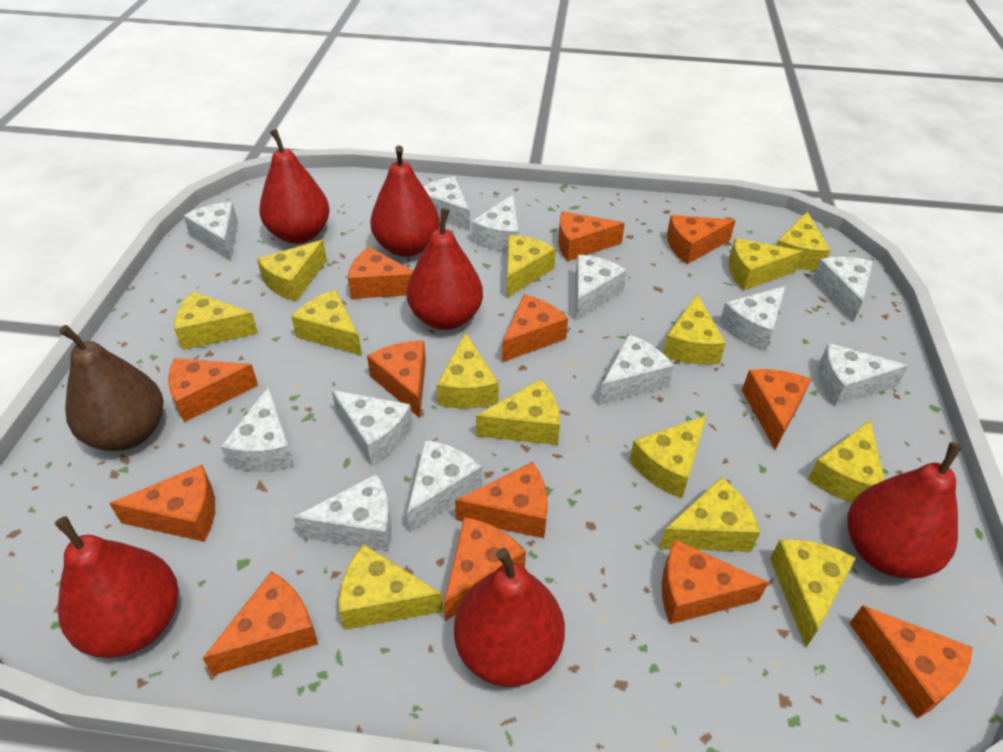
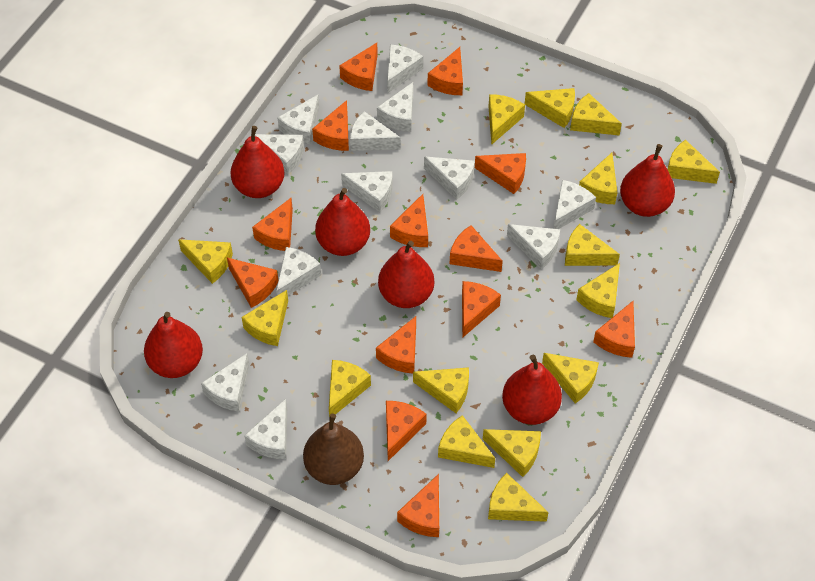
yellow cheese: [174,292,258,350] [257,240,327,301] [291,290,362,356] [339,544,443,630] [437,332,499,409] [476,379,560,445] [507,235,556,297] [629,415,707,498] [659,477,760,552] [663,294,726,364] [729,238,803,290] [770,539,856,647] [776,212,831,271] [808,420,885,503] = 14 -> [178,239,233,284] [242,290,288,346] [329,360,371,418] [413,367,469,413] [438,415,495,468] [483,429,541,477] [488,94,525,145] [488,473,549,522] [525,88,575,128] [542,353,599,403] [565,224,620,266] [570,93,622,136] [576,263,620,318] [579,153,617,204] [667,140,720,184] = 15

